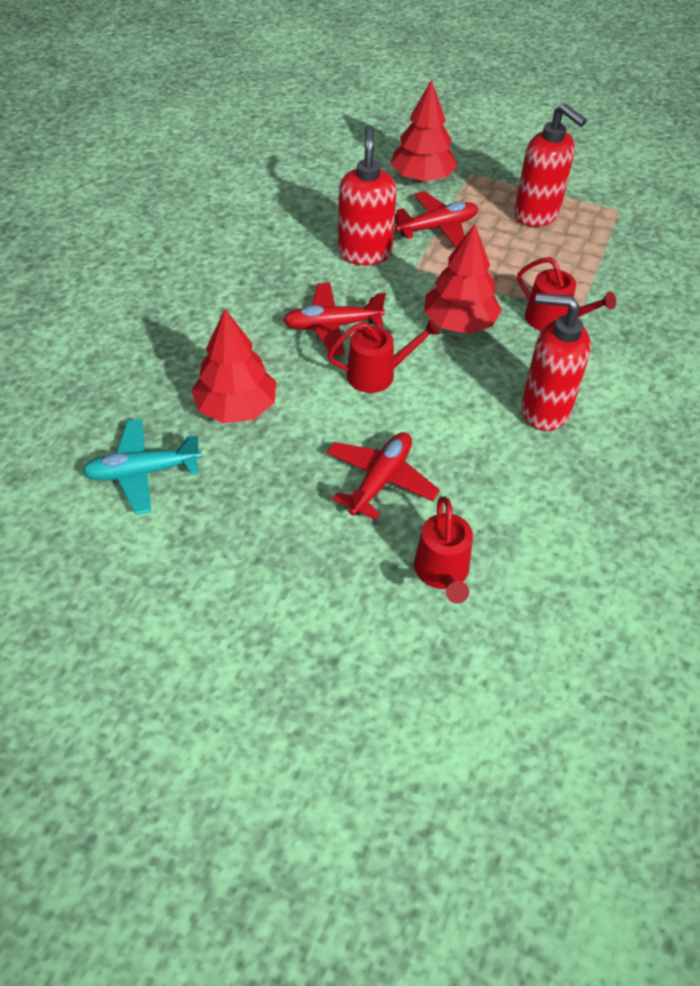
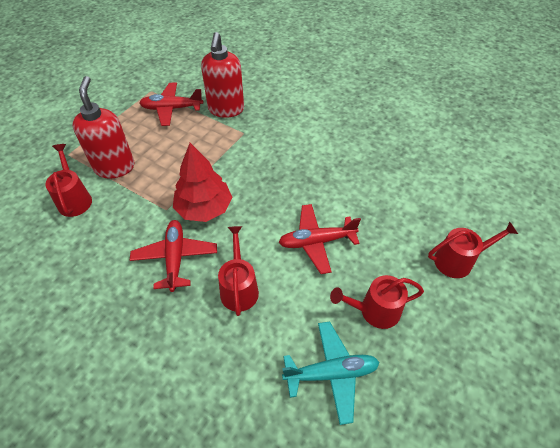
red soap dispenser: [338,125,397,265] [514,104,587,227] [521,293,591,431] = 3 -> [72,76,134,178] [201,32,244,118] = 2
red tree: [191,309,276,423] [390,79,457,182] [424,224,502,334] = 3 -> [173,143,232,222] = 1
red watering can: [327,319,440,393] [414,496,473,603] [517,257,616,331] = 3 -> [45,144,92,217] [218,226,259,316] [330,275,424,329] [428,222,518,278] = 4

